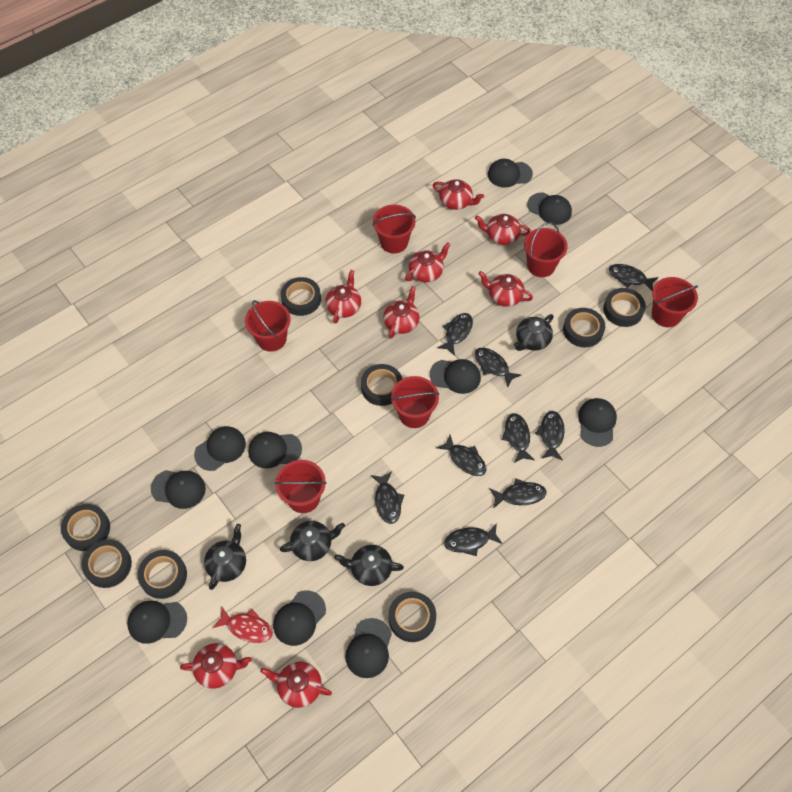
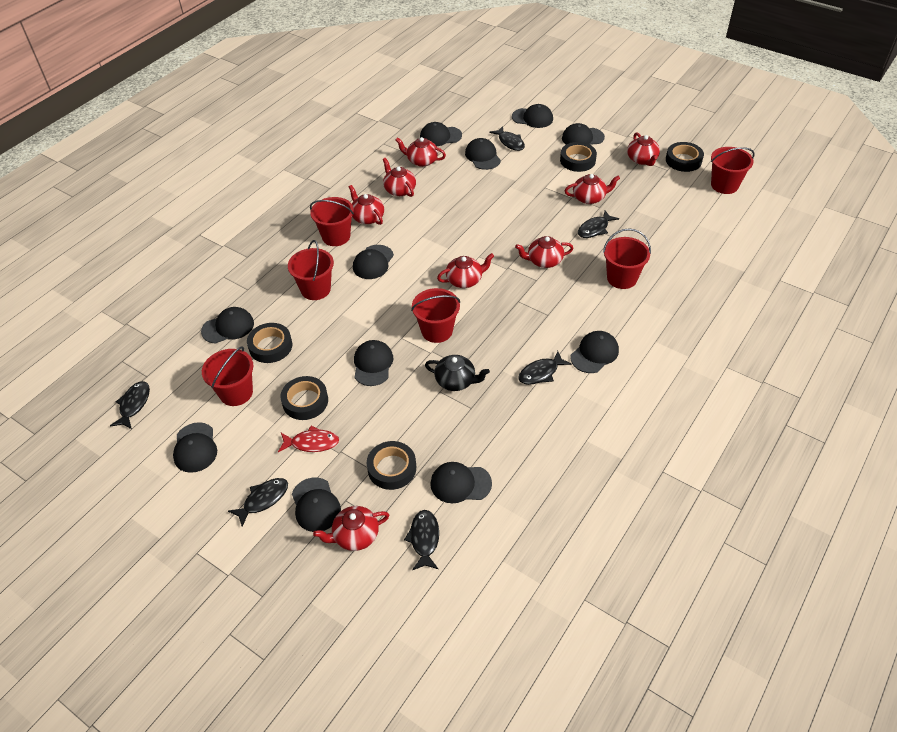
black cap: [127,600,187,644] [151,470,206,509] [194,426,246,471] [248,432,302,469] [273,590,326,646] [345,618,392,678] [430,359,481,394] [488,159,533,187] [527,192,572,225] [578,398,617,447] = 10 -> [173,422,217,473] [201,307,254,344] [292,478,341,532] [353,245,394,279] [354,340,393,386] [420,122,462,146] [430,462,492,503] [465,138,501,170] [512,104,553,128] [562,123,605,145] [570,331,619,373] = 11
black fish: [371,471,404,524] [436,435,486,476] [437,313,473,356] [444,523,503,556] [475,348,521,387] [489,478,546,509] [502,413,535,463] [535,411,565,460] [609,264,659,292] = 9 -> [110,381,150,429] [228,478,288,527] [404,510,439,570] [489,126,525,151] [518,351,571,385] [578,211,619,238] = 6
black tape: [61,504,110,551] [81,539,132,588] [137,550,187,599] [281,277,321,316] [361,364,402,406] [389,592,436,642] [563,308,605,347] [603,288,646,327] = 8 -> [247,323,292,363] [280,376,328,420] [367,441,416,490] [560,142,597,172] [666,142,704,172] = 5
black teapot: [204,524,246,590] [280,521,345,561] [334,545,404,586] [514,314,554,351] = 4 -> [425,355,490,391] = 1

